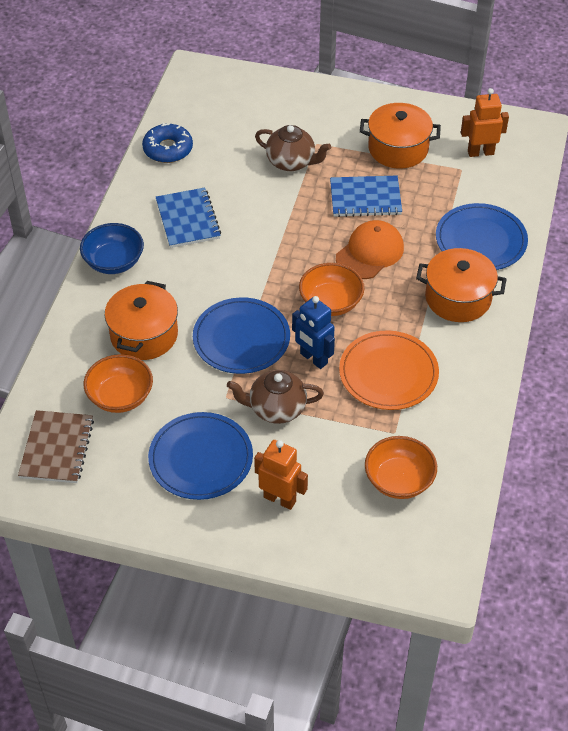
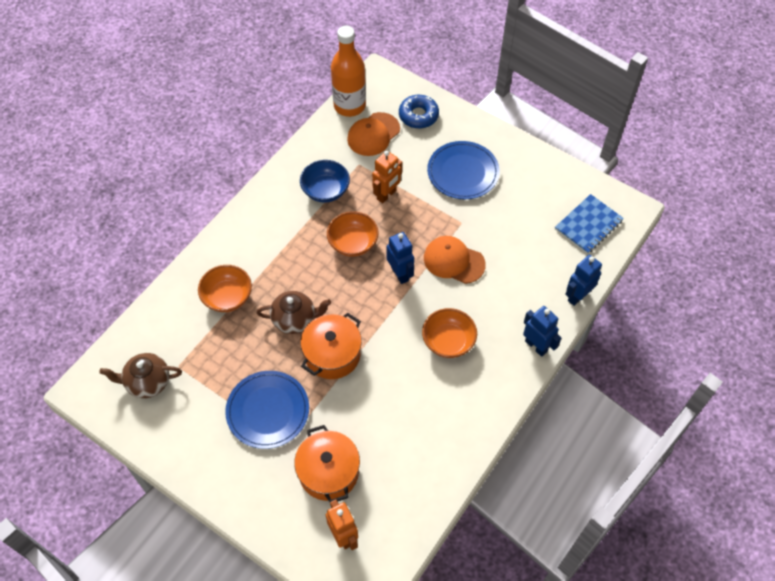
blue notebook: [156,188,221,248] [330,176,402,217] = 2 -> [555,194,624,254] = 1
blue plate: [148,412,253,500] [193,297,290,374] [436,203,528,270] = 3 -> [225,371,309,449] [427,141,500,199] = 2
blue robot: [292,296,335,369] = 1 -> [387,232,414,284] [523,306,561,357] [565,255,602,306] = 3
brown notebook: [18,410,94,483] = 1 -> none = 0
orange bottle: none = 0 -> [331,26,366,117] = 1
orange cap: [336,220,404,279] = 1 -> [347,112,400,156] [424,236,486,284] = 2
orange plate: [339,330,439,410] = 1 -> none = 0
orange pot: [105,281,178,360] [360,103,441,169] [416,248,507,322] = 3 -> [294,425,360,502] [301,313,362,379] = 2

